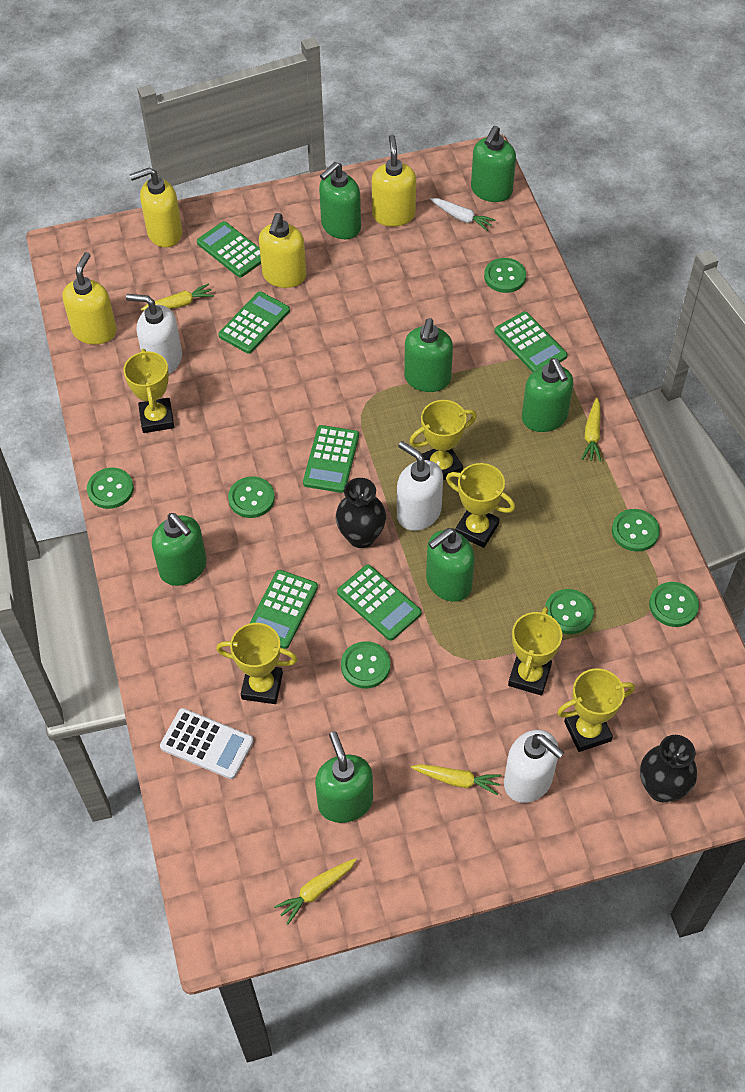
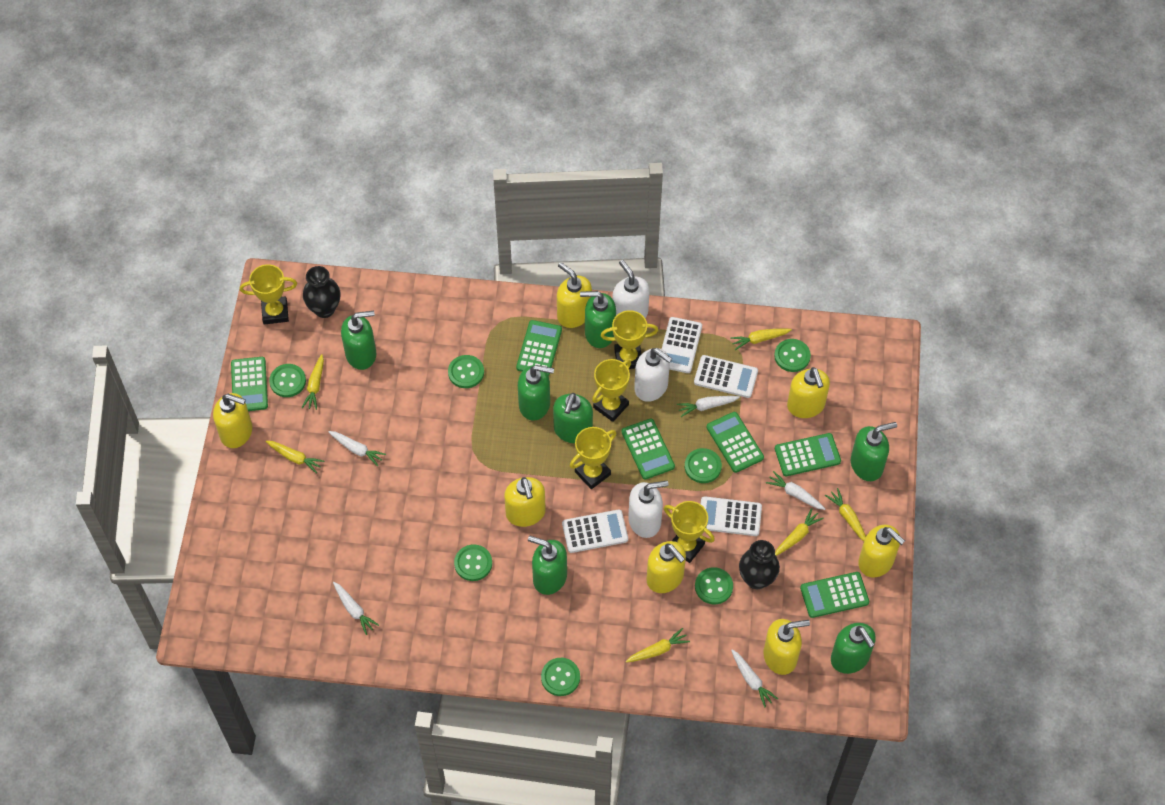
white calculator: [160,708,254,779] = 1 -> [562,509,628,553] [662,317,702,373] [694,355,758,398] [701,496,762,536] = 4
white carrot: [430,198,495,231] = 1 -> [329,431,386,466] [333,582,379,635] [677,396,740,417] [731,649,778,708] [766,471,825,510] = 5
yellow carrot: [141,283,214,311] [274,858,357,924] [411,764,502,795] [582,398,601,462] = 4 -> [265,441,324,474] [302,354,324,410] [626,628,690,663] [730,328,792,350] [775,508,824,556] [825,488,866,541] = 6
yellow soap dispenser: [62,252,117,345] [130,167,182,247] [259,213,306,288] [372,135,416,227] = 4 -> [213,393,252,448] [504,477,546,527] [557,262,592,328] [647,541,686,593] [764,619,810,675] [787,367,830,418] [858,525,905,578] = 7
yellow trophy: [123,349,174,433] [216,623,298,704] [409,400,477,480] [446,463,515,548] [508,607,562,696] [557,668,635,752] = 6 -> [240,264,297,325] [570,427,616,489] [592,359,631,422] [601,310,658,369] [664,501,715,563] = 5

